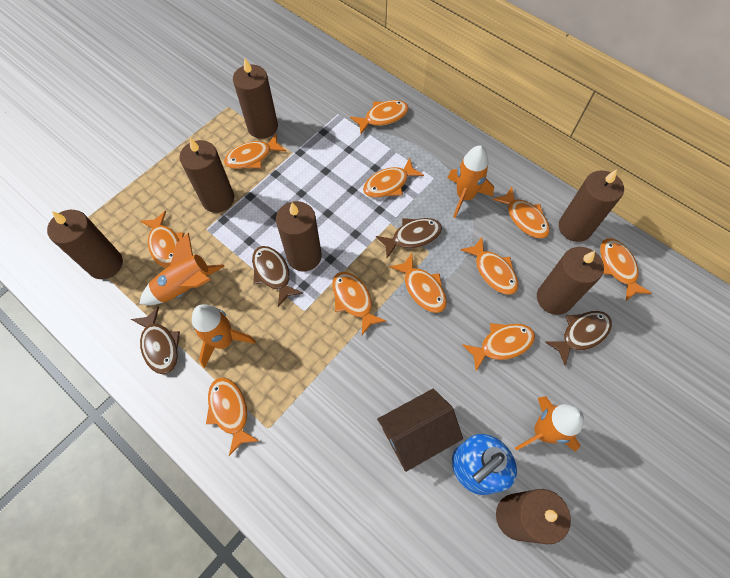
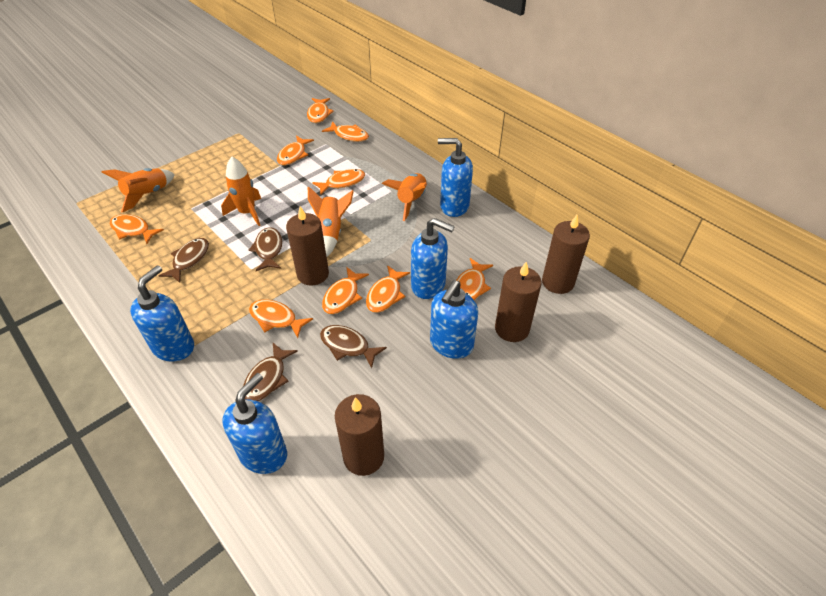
blue soap dispenser: [452,434,517,495] = 1 -> [130,265,194,362] [222,373,287,474] [411,218,455,299] [430,280,478,359] [438,138,473,217] = 5
brown candle: [47,210,123,279] [179,138,234,213] [233,58,278,139] [276,201,322,271] [496,489,571,544] [537,247,604,315] [559,169,624,242] = 7 -> [286,206,329,286] [335,394,384,476] [495,261,542,342] [542,215,590,294] = 4
brown house: [377,389,463,472] = 1 -> none = 0
orange fish: [140,211,184,268] [206,377,259,456] [224,134,286,169] [332,272,386,335] [350,100,409,134] [363,158,424,198] [390,254,447,313] [460,237,519,295] [462,323,535,371] [492,187,550,239] [600,238,652,301] = 11 -> [110,214,164,244] [249,299,313,338] [277,136,314,165] [307,98,334,123] [312,169,365,195] [322,121,369,142] [322,267,369,314] [366,265,410,313] [456,258,493,300] = 9

